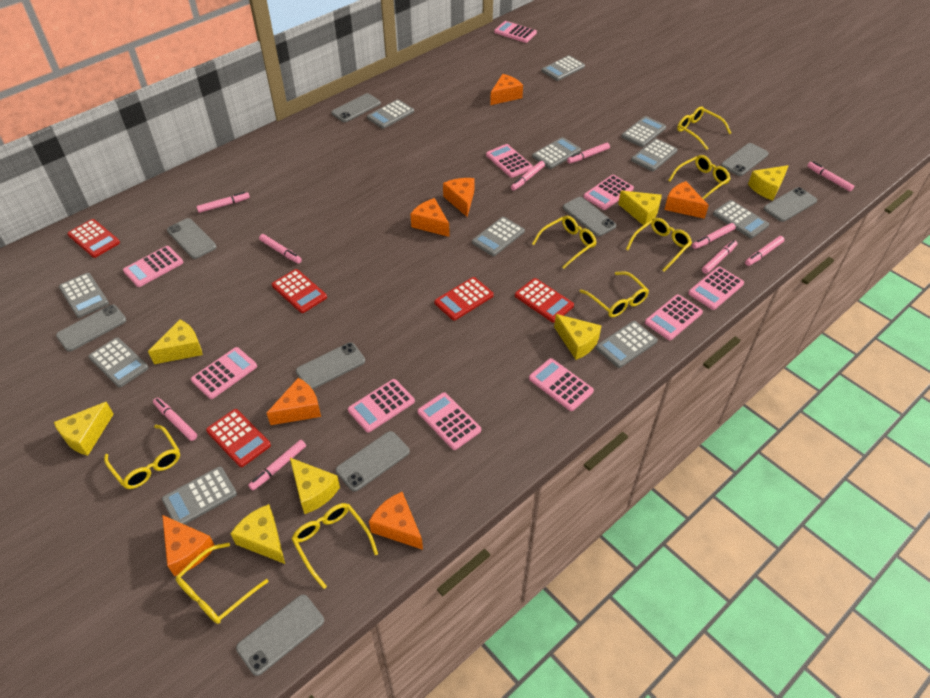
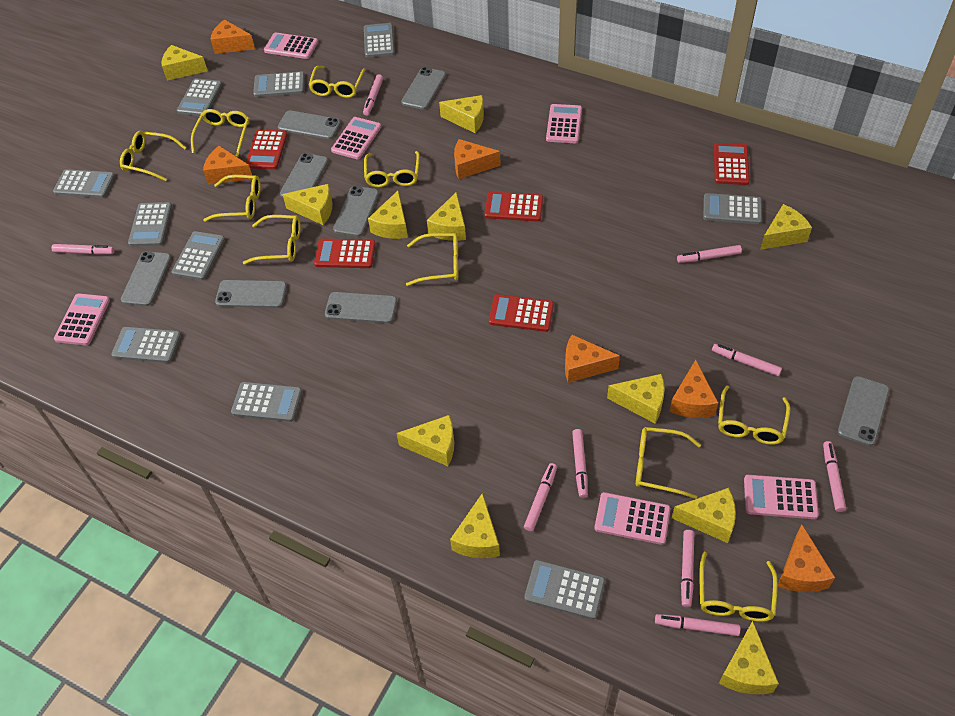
grey calculator: [59,273,109,318] [88,337,149,388] [162,466,237,525] [367,99,414,129] [472,217,525,256] [532,137,581,169] [541,55,585,81] [596,321,658,368] [621,116,666,147] [631,139,678,171] [713,200,769,238] = 11 -> [53,169,115,198] [111,327,181,363] [128,202,172,246] [172,231,225,280] [177,78,222,116] [231,382,302,422] [253,71,305,97] [364,23,395,58] [524,560,605,619] [703,193,762,224] = 10
grey phone: [56,305,126,352] [167,218,217,259] [236,595,324,676] [296,342,365,390] [332,93,381,122] [336,431,410,492] [563,197,616,236] [721,143,769,176] [764,187,817,222] = 9 -> [121,251,171,306] [215,280,287,308] [278,110,341,139] [280,153,328,198] [325,292,397,323] [333,186,379,237] [401,67,446,110] [838,376,889,446] = 8
orange cheese: [162,515,215,576] [267,378,321,425] [369,492,423,550] [411,198,450,237] [443,178,475,217] [490,74,523,105] [664,181,709,219] = 7 -> [203,146,252,184] [210,19,255,54] [454,139,501,179] [565,335,620,383] [669,360,718,418] [778,524,835,592] = 6
pink calculator: [123,246,183,287] [191,347,257,399] [348,379,415,432] [417,392,481,450] [486,144,533,178] [494,21,537,43] [529,358,594,411] [584,175,634,210] [645,294,703,340] [688,267,744,310] = 10 -> [54,293,110,345] [264,32,318,59] [331,117,381,159] [546,104,582,143] [594,492,671,545] [744,475,819,519] = 6
pink marker: [153,398,197,441] [196,192,250,213] [248,440,306,491] [259,234,302,264] [511,161,545,191] [567,143,610,164] [692,223,736,249] [702,240,737,274] [745,236,785,266] [807,161,854,191] = 10 -> [51,244,114,255] [363,74,383,116] [524,463,557,532] [572,429,588,498] [655,614,740,636] [677,245,742,263] [681,530,694,607] [712,344,782,376] [823,441,846,512] = 9
yellow cheese: [54,402,114,456] [148,320,203,364] [230,504,285,564] [290,458,340,514] [554,314,602,360] [618,191,662,225] [748,165,789,201] = 7 -> [162,45,208,81] [282,184,333,225] [368,191,408,239] [397,415,454,466] [427,192,466,241] [439,95,484,133] [450,493,500,558] [607,374,665,423] [672,488,736,543] [719,621,779,694] [760,204,812,250] = 11
yellow glasses: [104,425,180,489] [176,543,269,624] [292,503,378,589] [532,216,597,269] [579,271,649,317] [626,218,692,272] [668,155,731,199] [677,106,731,150] = 8 -> [120,131,186,181] [191,109,249,157] [204,175,261,222] [243,215,301,264] [309,66,366,98] [364,151,420,187] [406,233,458,286] [636,427,701,499] [700,552,778,622] [718,386,791,445] = 10

